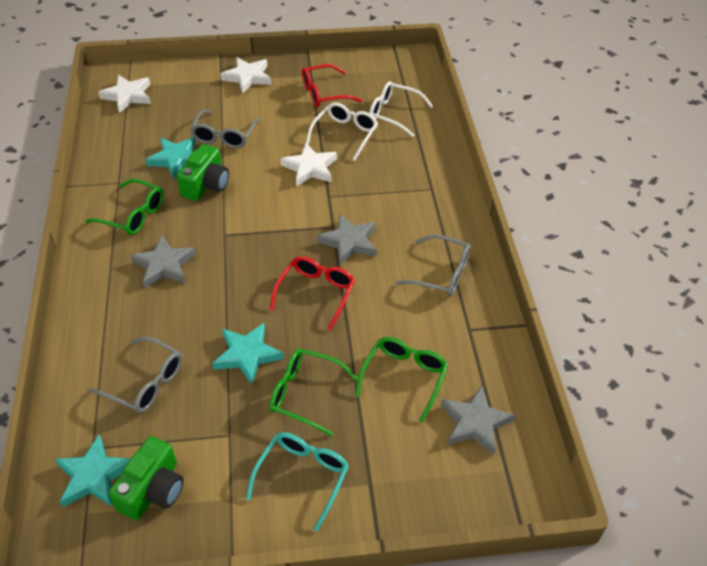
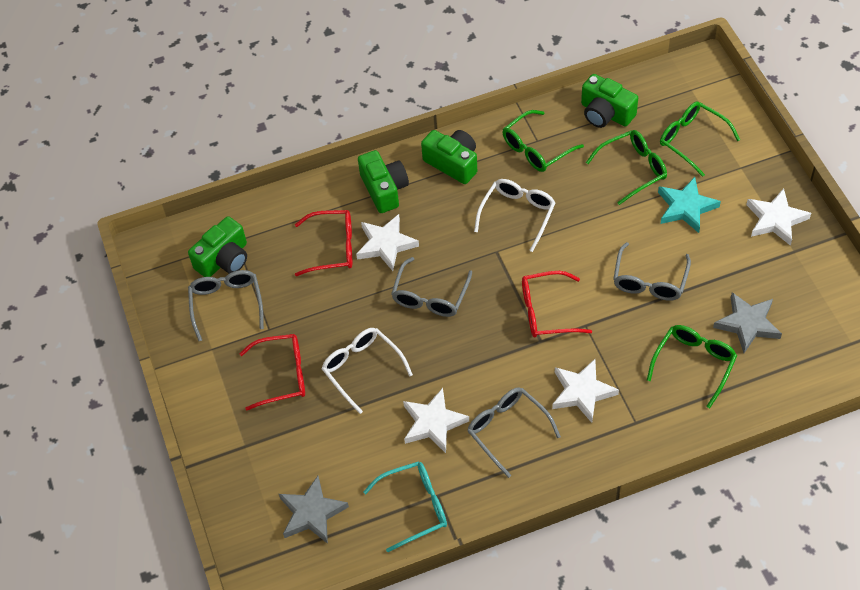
green camera: [109,436,184,520] [177,144,229,201] = 2 -> [188,216,247,277] [358,150,409,213] [421,130,477,184] [581,74,638,128] = 4
green glasses: [85,179,164,235] [269,348,358,436] [355,337,448,422] = 3 -> [503,110,584,172] [586,130,667,205] [647,325,737,408] [660,102,740,177] = 4
grey glasses: [88,336,182,413] [190,110,260,148] [395,234,471,296] = 3 -> [188,270,264,341] [391,257,472,317] [467,387,561,478] [613,242,691,301] = 4
grey star: [130,235,196,288] [317,214,377,265] [441,386,515,455] = 3 -> [279,476,349,544] [713,292,782,353] = 2
red glasses: [270,256,355,331] [302,64,362,107] = 2 -> [239,334,305,410] [295,210,352,276] [522,271,592,337] = 3
turquoise star: [55,434,131,507] [145,137,196,180] [212,323,284,385] = 3 -> [658,177,721,233] = 1
white star: [98,75,151,113] [220,57,271,94] [281,143,337,186] = 3 -> [356,214,419,271] [403,388,469,453] [552,359,619,423] [746,188,811,246] = 4

